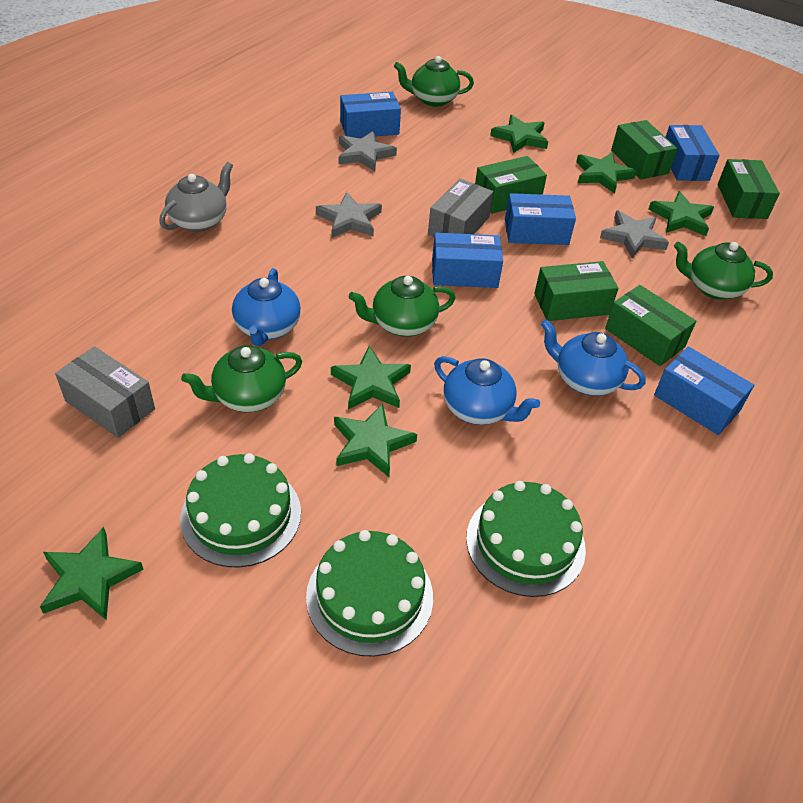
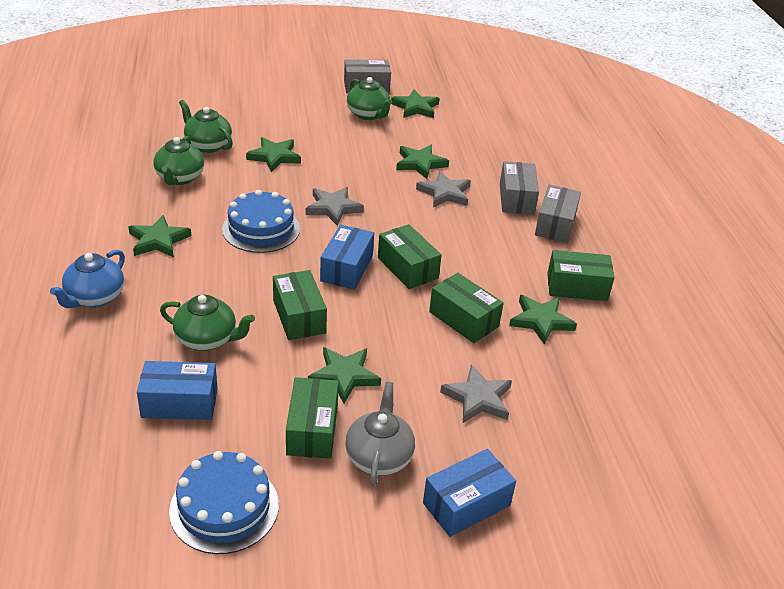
blue box: [340,92,401,138] [432,233,503,288] [505,193,576,245] [654,346,754,435] [666,125,720,181] = 5 -> [137,361,218,420] [320,225,374,290] [423,449,516,537] = 3
blue cake: none = 0 -> [169,451,279,554] [222,190,300,253] = 2
blue teapot: [232,268,301,346] [434,356,540,425] [541,319,646,396] = 3 -> [50,250,125,308] = 1
green cake: [180,453,301,567] [306,530,433,656] [466,481,586,597] = 3 -> none = 0
grey box: [55,346,155,438] [428,179,493,237] = 2 -> [344,60,391,93] [500,161,539,215] [535,185,581,243] = 3

